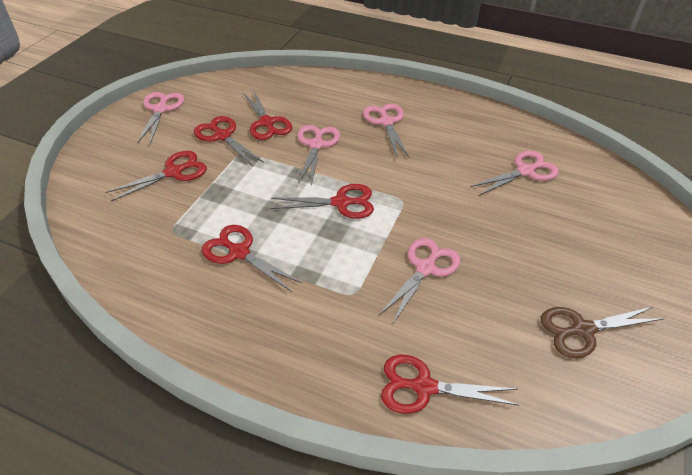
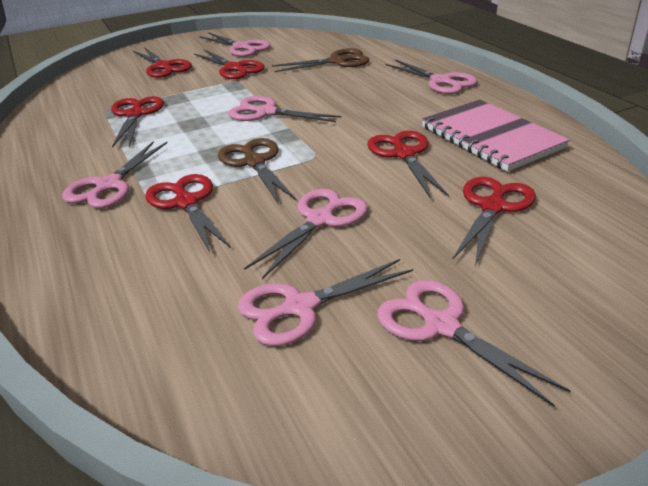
brown scissors: [541,306,664,358] = 1 -> [218,138,297,203] [272,48,369,72] = 2
pink notebook: none = 0 -> [422,99,570,172] = 1
pink scissors: [137,92,184,144] [297,125,340,186] [363,104,409,157] [378,238,461,325] [470,151,559,196] = 5 -> [62,141,167,208] [199,32,271,57] [228,96,342,122] [238,259,413,346] [244,189,368,279] [377,280,570,407] [385,59,478,94] = 7

